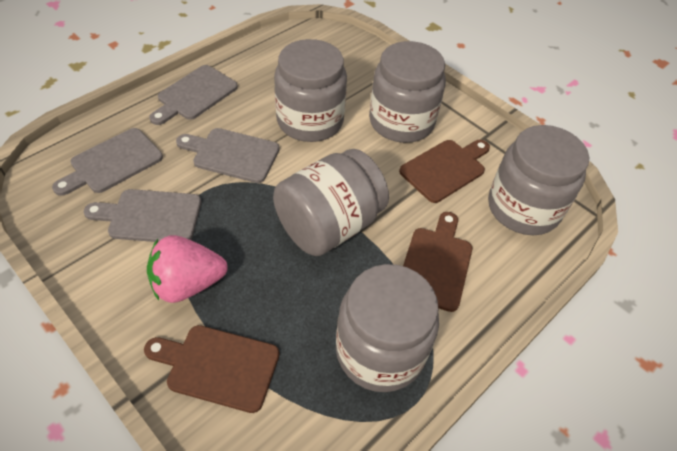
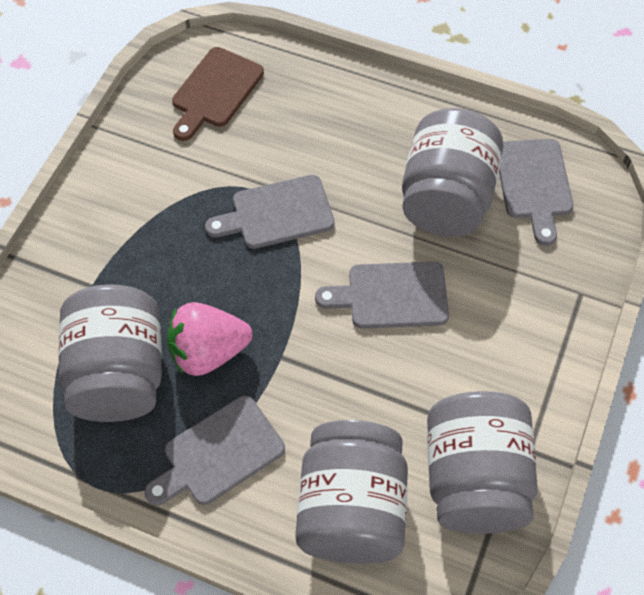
brown cutting board: [144,325,279,413] [399,140,490,203] [403,212,472,312] = 3 -> [172,47,264,141] = 1
grey jar: [273,149,389,256] [274,39,347,142] [336,264,439,392] [369,41,446,143] [488,125,589,235] = 5 -> [58,284,162,422] [295,420,408,564] [402,108,503,237] [427,391,538,534] = 4

